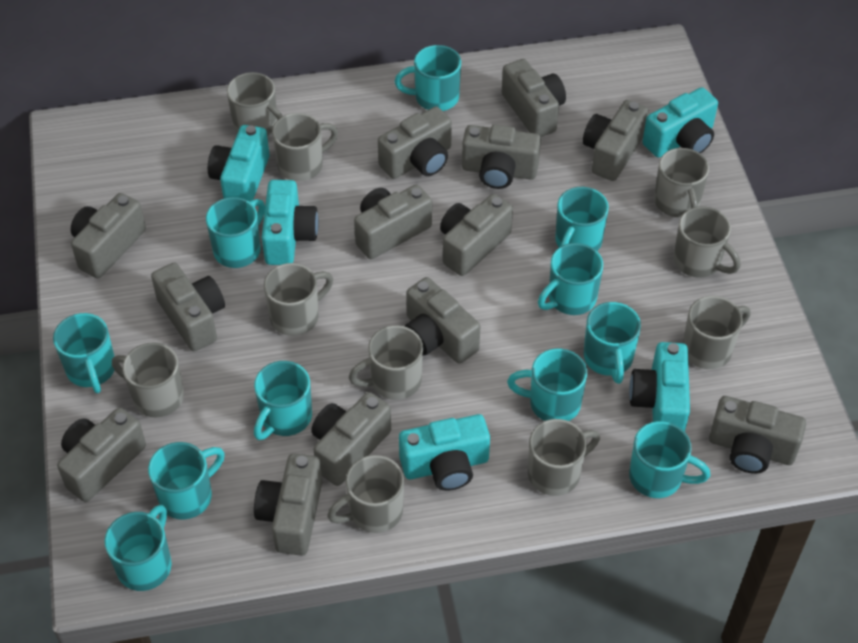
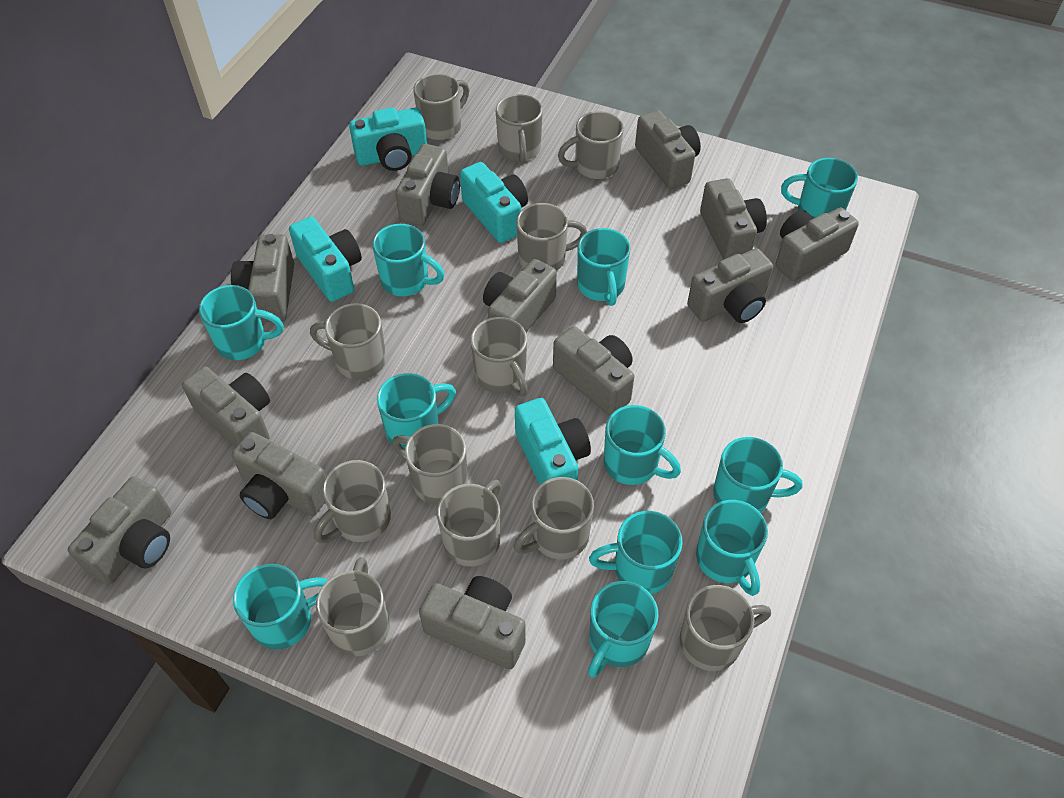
grey camera: [57,408,146,502] [71,193,146,278] [151,263,225,351] [254,453,322,556] [311,392,391,486] [354,185,432,259] [378,106,452,179] [405,277,480,364] [440,194,513,276] [462,124,541,189] [502,59,566,137] [583,100,649,181] [709,396,806,474] = 13 -> [68,476,171,585] [182,366,270,448] [231,234,295,322] [232,432,326,519] [395,144,460,226] [419,576,526,669] [483,259,557,332] [553,326,634,416] [635,110,701,189] [687,248,773,323] [700,178,767,260] [776,207,859,281] = 12
grey mug: [112,342,184,418] [227,72,283,136] [264,263,333,336] [272,113,338,181] [327,455,404,533] [349,325,423,400] [528,419,600,496] [654,148,709,217] [673,206,740,278] [683,296,750,369] = 10 -> [310,303,386,379] [314,460,391,543] [316,557,390,656] [392,424,468,505] [413,74,469,140] [437,479,501,567] [471,317,528,396] [496,94,543,164] [514,477,594,560] [516,203,587,271] [558,111,624,179] [680,585,771,671] = 12
turquoise camera: [208,125,270,202] [262,180,319,265] [399,414,490,491] [629,342,690,432] [642,87,718,158] = 5 -> [289,217,362,302] [349,107,427,171] [460,162,528,243] [515,398,591,485] = 4

